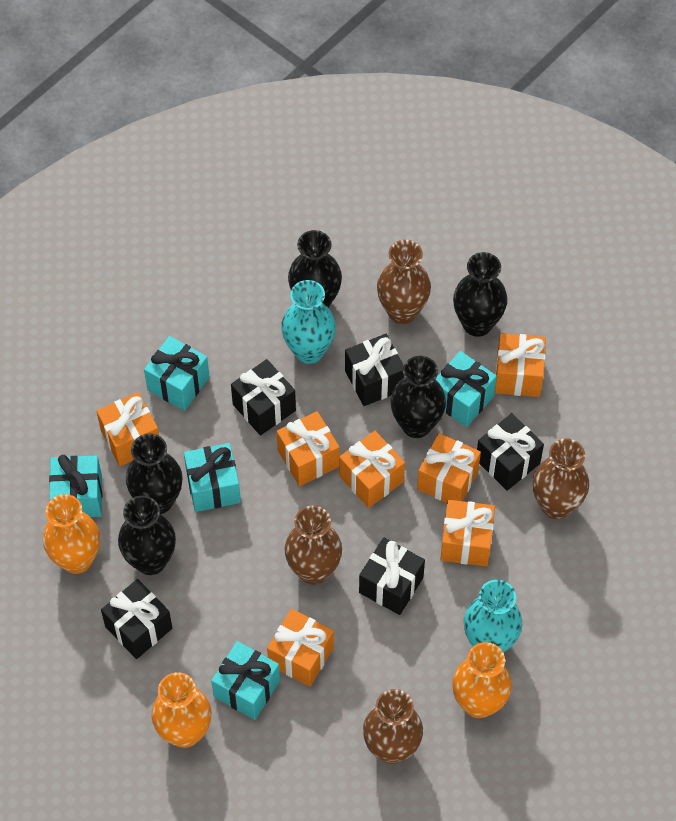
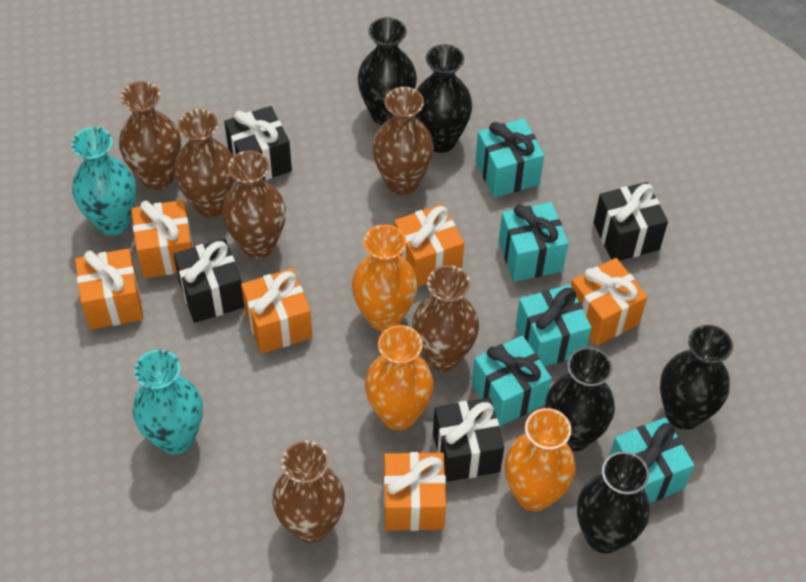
black gift: [101,579,172,659] [231,359,296,436] [345,334,404,406] [359,538,425,615] [477,413,544,491] = 5 -> [173,238,244,323] [224,106,292,180] [433,398,504,482] [593,182,668,261] = 4
brown vase: [284,505,342,585] [363,689,423,764] [377,240,431,324] [533,439,589,519] = 4 -> [119,81,181,190] [174,109,236,218] [222,150,286,259] [272,440,345,543] [372,87,434,195] [412,265,479,371] = 6
orange gift: [97,392,159,466] [267,609,334,687] [277,411,340,486] [339,431,405,508] [417,433,481,503] [440,500,495,566] [495,333,546,397] = 7 -> [75,249,143,329] [131,200,193,278] [241,268,312,354] [384,452,446,531] [394,204,464,287] [571,258,647,346] = 6

